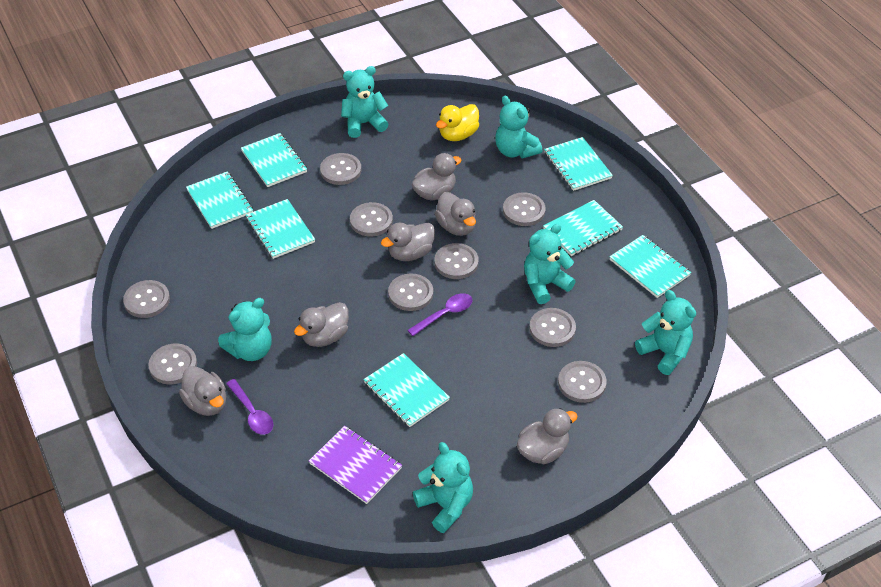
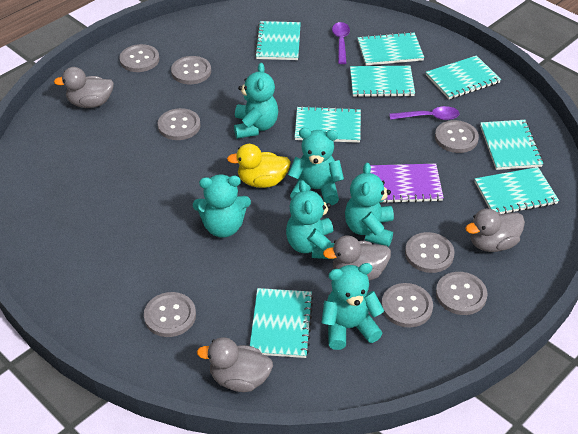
grey button: [123,280,170,318] [148,344,197,384] [320,153,361,185] [350,202,393,236] [388,273,433,311] [435,243,479,279] [503,192,546,226] [529,308,576,347] [558,361,607,403] = 9 -> [119,44,160,72] [144,292,196,337] [158,108,201,140] [171,56,211,84] [381,283,433,327] [405,232,455,273] [435,120,479,153] [436,272,488,315] = 8
grey duck: [179,366,226,416] [294,302,349,347] [381,223,435,261] [412,153,461,201] [435,192,476,236] [517,408,578,464] = 6 -> [54,67,114,108] [197,337,273,392] [323,236,391,281] [465,209,525,252] = 4
turquoise notebook: [186,171,253,229] [241,133,307,187] [246,199,315,259] [363,353,450,427] [543,200,623,256] [544,137,613,191] [610,235,691,298] = 7 -> [250,288,313,358] [255,21,301,60] [295,106,361,143] [350,66,415,97] [357,32,424,66] [426,55,501,99] [475,167,559,214] [480,120,543,170] = 8

